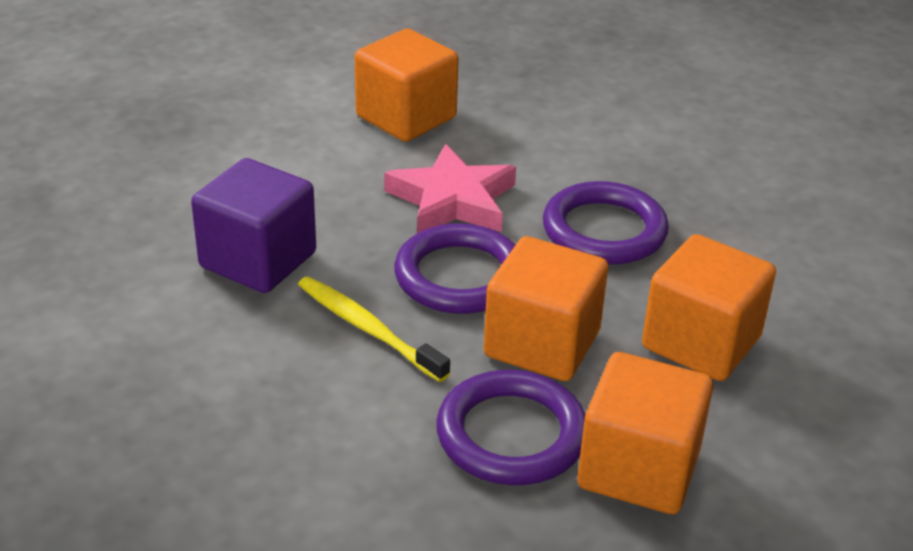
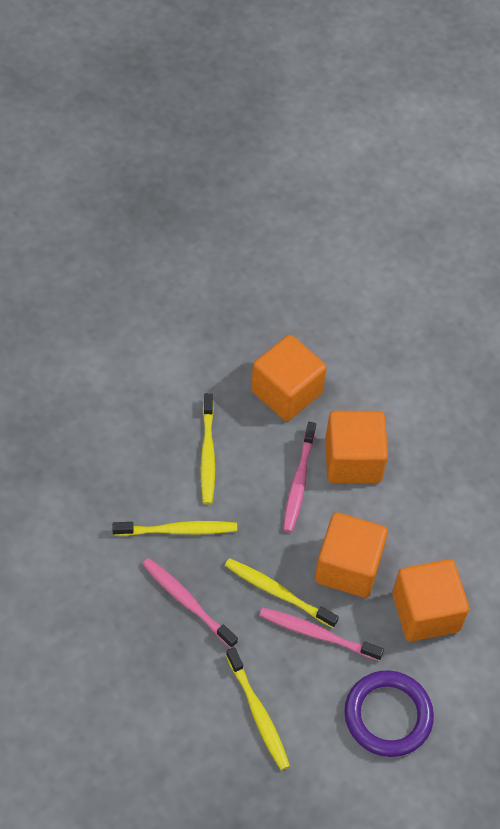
pink star: [384,144,516,233] = 1 -> none = 0
pink toothbrush: none = 0 -> [142,558,238,648] [259,608,384,661] [283,422,316,532] = 3
purple cube: [191,158,316,293] = 1 -> none = 0
purple ring: [394,223,515,314] [436,370,585,485] [543,181,669,265] = 3 -> [344,670,434,757] = 1
yellow toothbrush: [298,276,450,382] = 1 -> [112,521,237,536] [200,393,215,505] [225,558,339,628] [226,647,290,770] = 4

